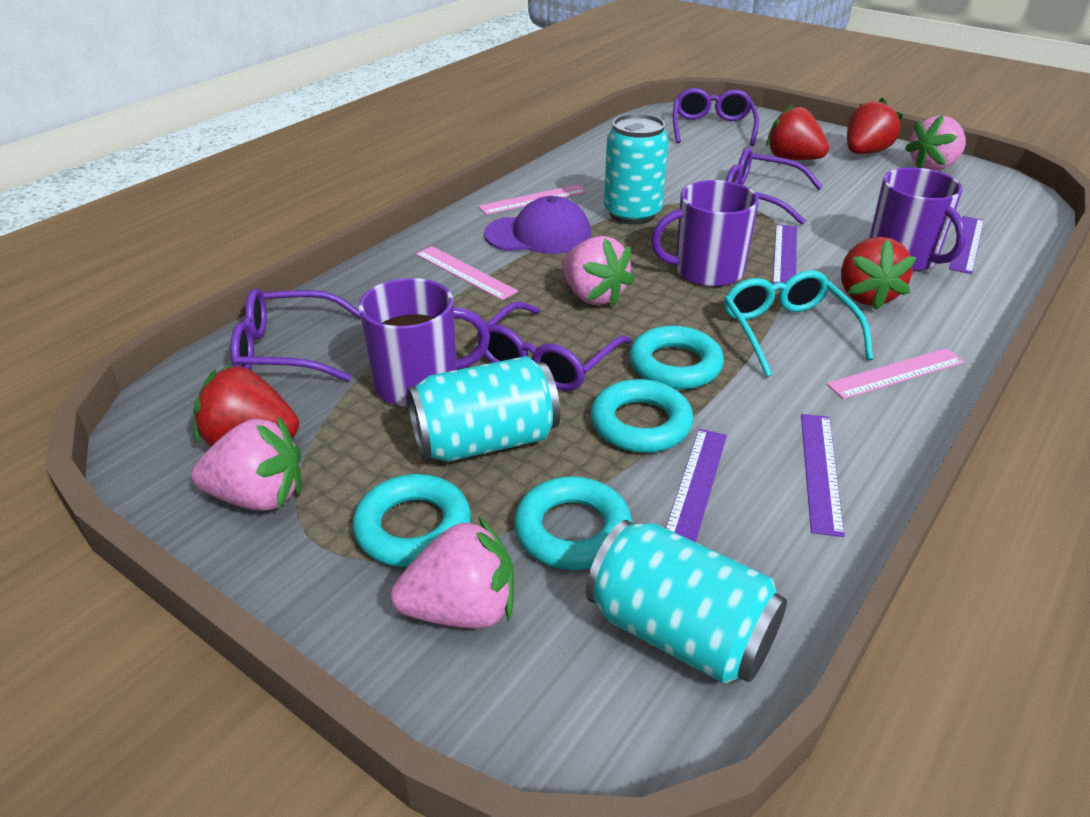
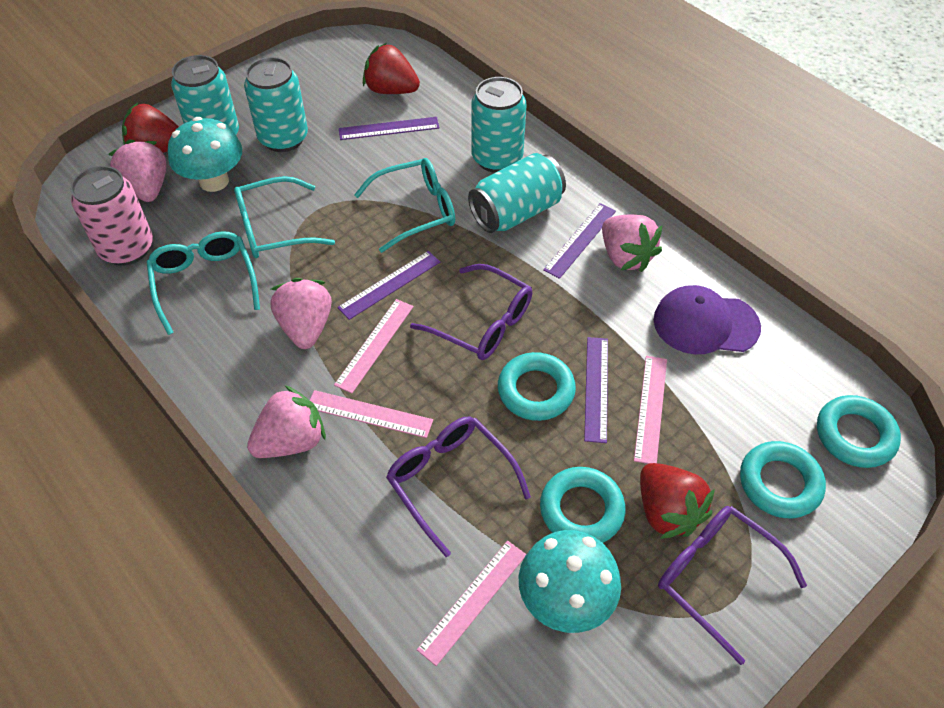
pink can: none = 0 -> [70,166,153,266] = 1
pink ruler: [416,246,518,300] [478,184,587,215] [826,348,965,399] = 3 -> [310,390,433,438] [334,299,414,394] [417,541,526,666] [634,356,667,464] = 4
purple glasses: [230,288,361,382] [477,301,632,391] [673,88,759,146] [726,147,823,225] = 4 -> [386,416,531,557] [410,264,532,360] [658,506,807,665] = 3
purple mug: [358,278,490,407] [651,180,759,287] [869,167,967,272] = 3 -> none = 0
red strawberry: [193,364,299,446] [766,103,829,160] [841,237,916,310] [847,97,903,154] = 4 -> [122,102,179,153] [363,43,420,94] [640,463,715,539] = 3
turquoise can: [407,356,560,462] [586,520,787,683] [604,114,669,225] = 3 -> [171,55,239,134] [244,57,308,152] [468,153,566,233] [471,77,526,173] = 4
turquoise glasses: [724,270,873,377] = 1 -> [146,231,260,335] [234,176,335,258] [354,158,455,253] = 3
turquoise mushroom: none = 0 -> [168,117,242,192] [519,530,621,633] = 2

